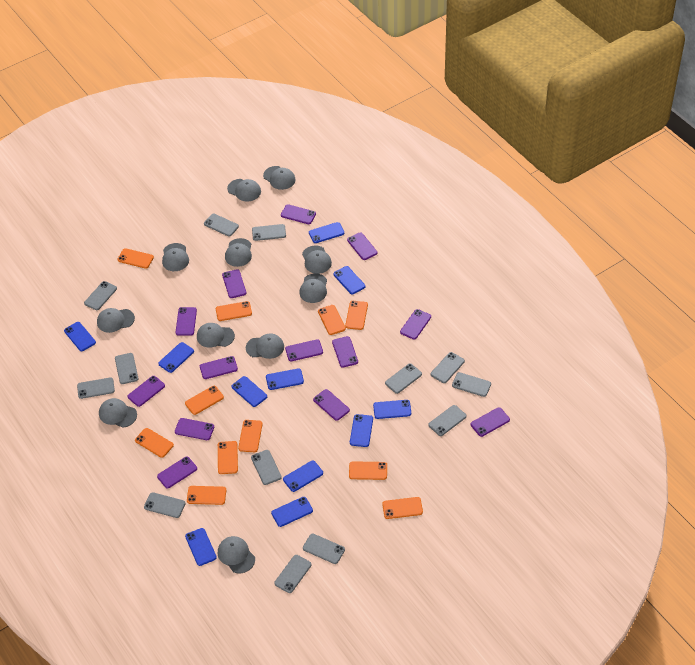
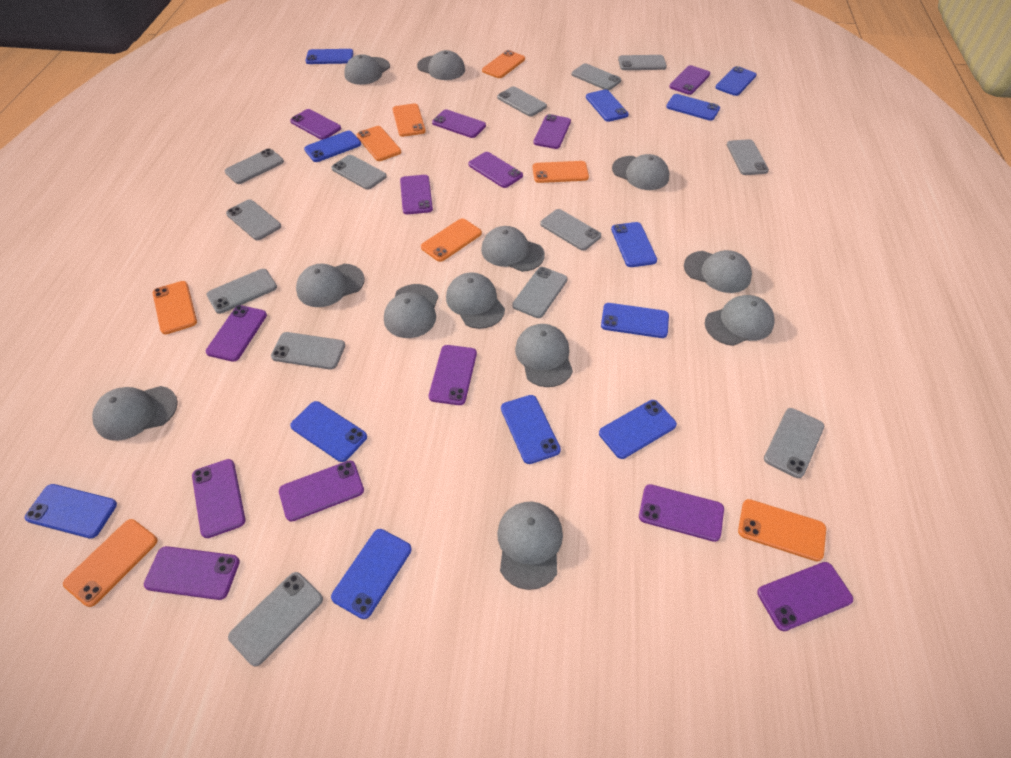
blue phone: [64,322,96,351] [158,342,194,373] [185,528,217,566] [232,376,267,407] [266,368,304,390] [271,497,313,527] [283,461,323,492] [309,222,344,243] [333,266,365,295] [350,414,373,447] [373,400,411,419] = 11 -> [25,484,117,539] [290,401,367,462] [304,131,361,162] [306,49,353,64] [331,529,412,619] [501,395,561,464] [586,89,629,122] [599,400,677,459] [601,303,669,338] [611,222,657,267] [666,94,720,121] [715,66,757,96] = 12
grey cap: [97,308,135,333] [99,398,137,428] [162,243,189,271] [197,323,235,348] [218,536,255,573] [225,238,252,267] [227,179,261,202] [246,333,284,359] [263,166,296,190] [299,273,327,303] [302,246,332,274] = 11 -> [92,386,178,441] [296,264,365,307] [344,54,390,85] [384,284,438,338] [417,50,465,80] [446,272,505,329] [481,226,545,272] [497,501,563,590] [515,324,573,387] [612,154,669,190] [684,250,752,293] [705,295,774,346] = 12
orange phone: [117,248,154,269] [135,428,174,458] [185,386,224,415] [187,486,226,505] [216,301,252,321] [218,441,238,474] [238,420,263,452] [318,305,346,335] [345,301,368,330] [349,461,387,480] [382,497,423,519] = 11 -> [63,519,158,607] [153,281,197,335] [357,126,401,161] [393,103,426,137] [421,218,482,262] [482,50,525,78] [533,161,589,183] [738,499,826,562] = 8

